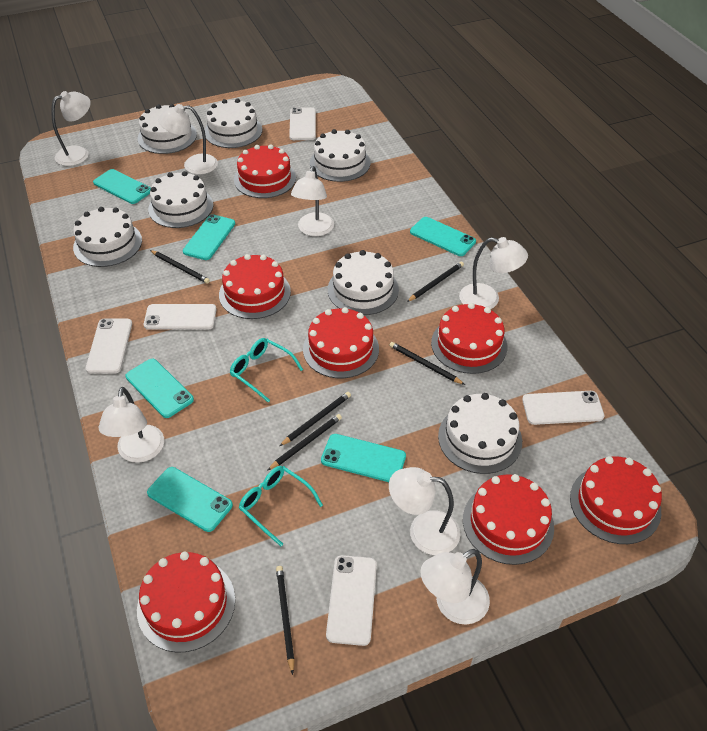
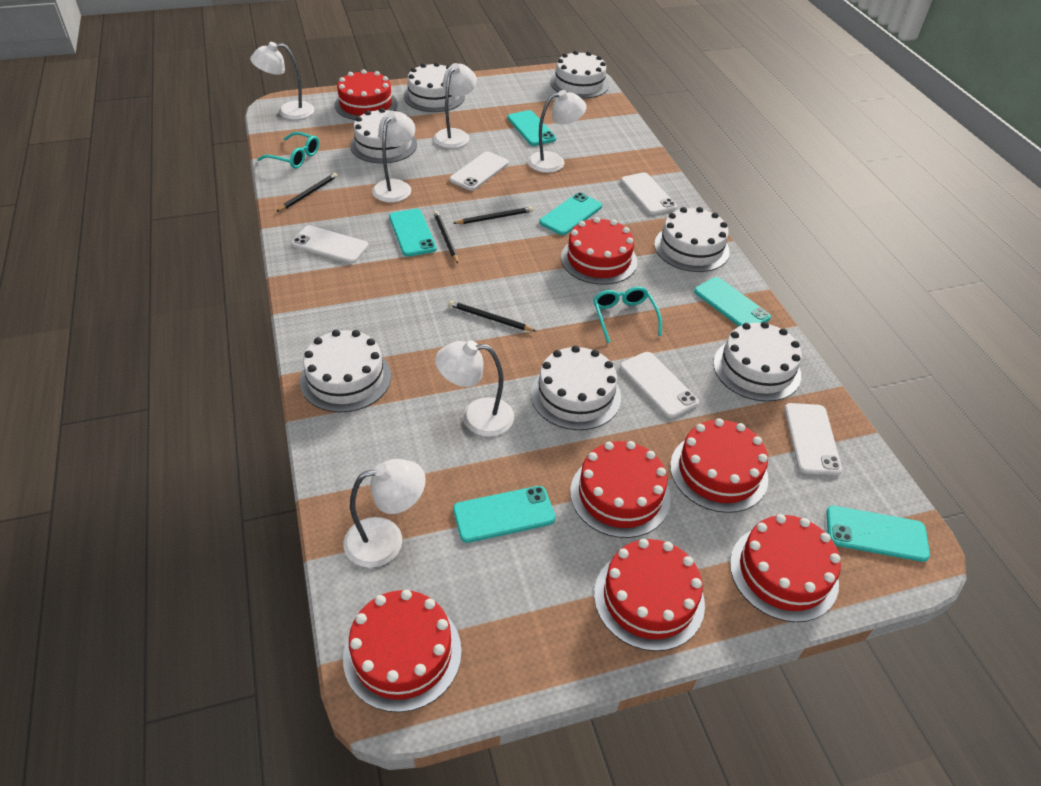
black pencil: [150,250,210,284] [267,414,342,471] [276,566,295,675] [280,392,351,446] [390,342,465,385] [407,262,464,302] = 6 -> [276,173,338,212] [434,211,458,264] [449,301,536,331] [453,207,533,224] = 4
white lamp: [51,91,91,166] [98,387,164,463] [158,104,218,174] [291,166,334,236] [389,467,460,555] [420,549,490,625] [459,237,528,309] = 7 -> [250,42,314,120] [343,459,426,568] [372,111,415,202] [434,63,477,148] [435,340,514,437] [528,90,587,173] = 6

